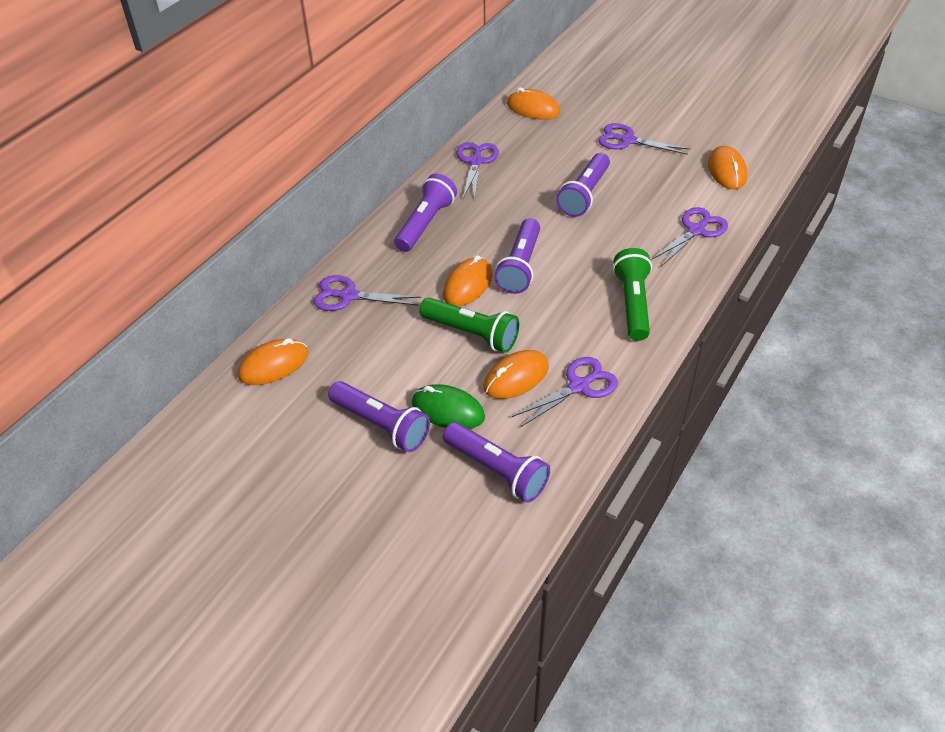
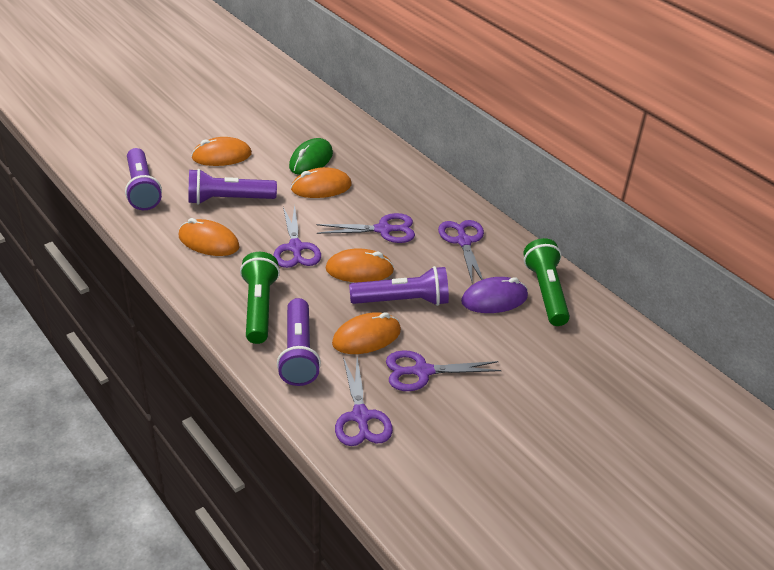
purple flashlight: [328,381,430,452] [394,174,457,252] [443,422,550,503] [494,218,540,294] [556,153,610,217] = 5 -> [125,148,162,210] [189,169,277,205] [277,298,321,386] [349,266,449,306] = 4
purple mouse: none = 0 -> [461,277,528,313] = 1

